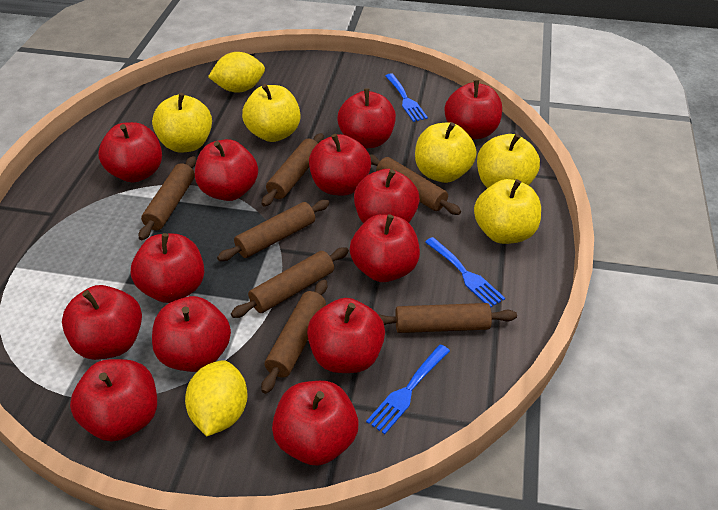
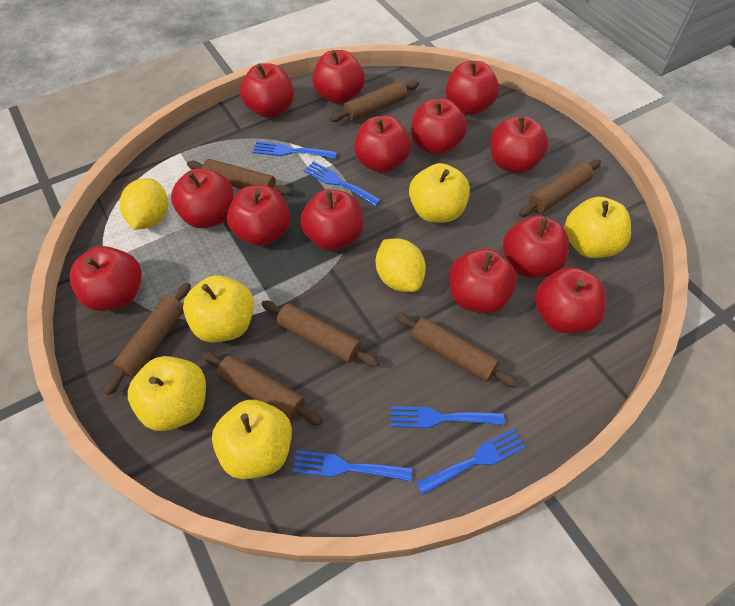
blue fork: [366,344,450,434] [385,73,428,122] [425,237,505,308] = 3 -> [253,141,337,159] [292,450,412,481] [303,161,381,206] [391,406,505,428] [416,429,525,495] = 5

